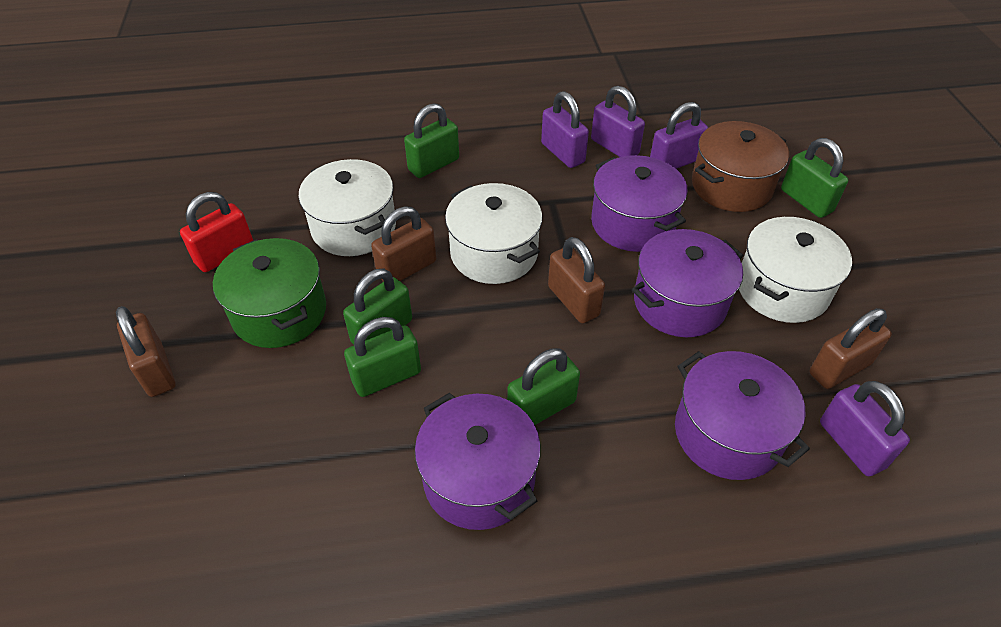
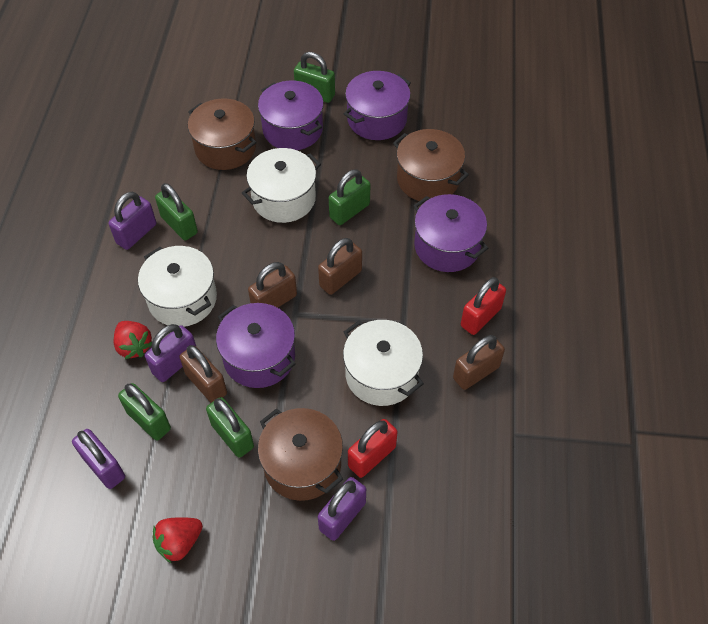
brown pot: [692,121,789,212] = 1 -> [188,98,257,170] [258,408,343,501] [393,129,469,202] = 3
green pot: [213,238,326,348] = 1 -> none = 0
red padlock: [180,192,253,272] = 1 -> [348,419,398,478] [461,277,506,335] = 2
red strawberry: none = 0 -> [114,321,152,359] [152,517,203,564] = 2

